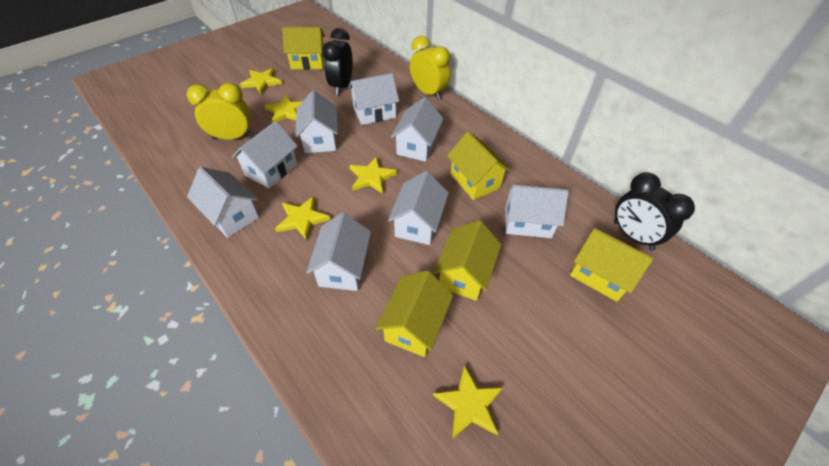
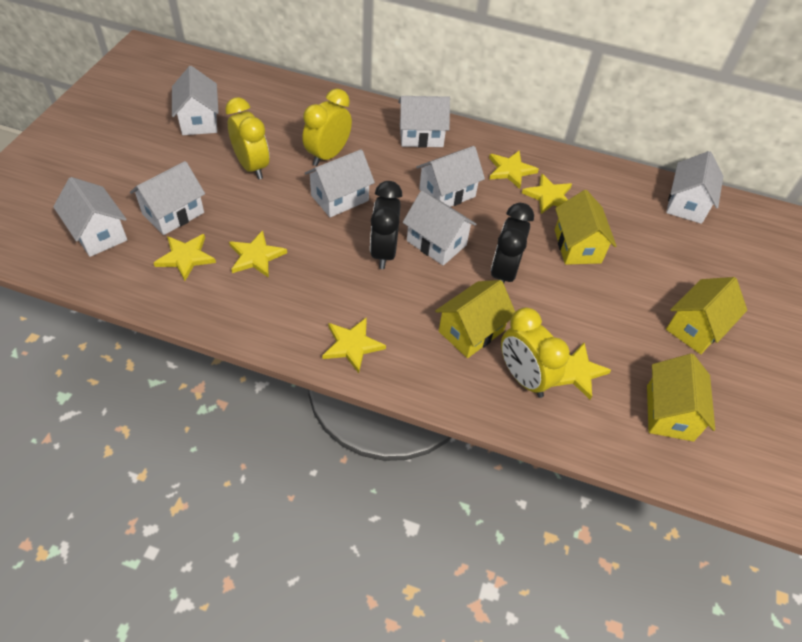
yellow clock: [187,83,252,140] [410,36,450,100] = 2 -> [225,97,269,180] [302,88,352,166] [501,308,570,398] = 3
yellow house: [282,27,325,70] [376,270,453,357] [434,220,501,301] [447,131,511,200] [570,228,654,302] = 5 -> [435,280,515,358] [555,190,616,265] [647,354,715,442] [666,277,747,354] = 4
yellow star: [240,68,282,94] [264,95,303,123] [275,196,330,240] [349,156,397,194] [433,365,503,439] = 5 -> [154,234,216,281] [229,230,287,278] [322,317,386,373] [489,151,539,189] [522,174,572,214] [552,343,611,400] = 6

